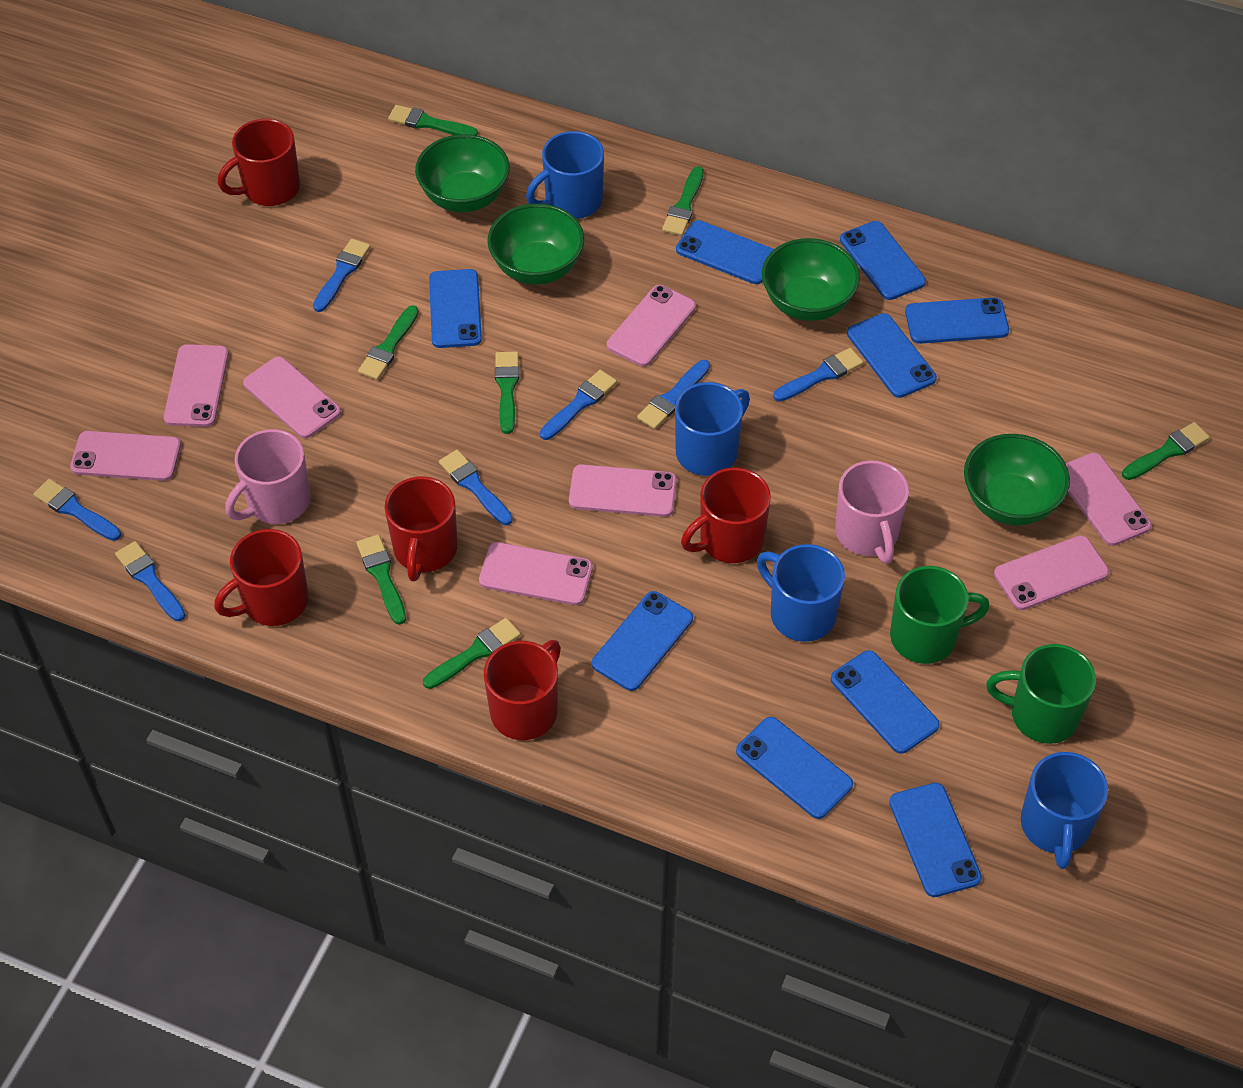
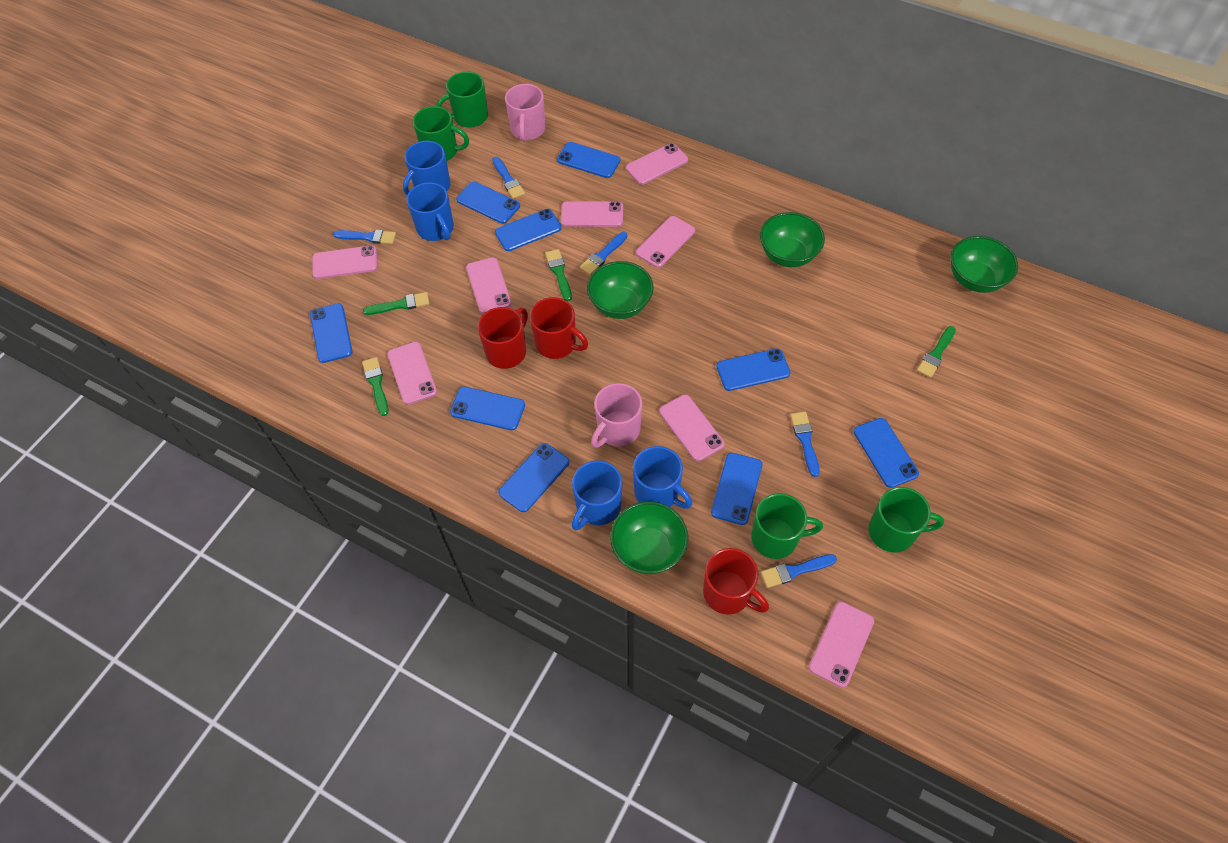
blue brush: [33,479,121,541] [115,541,185,621] [313,239,371,312] [439,450,513,525] [540,370,617,440] [637,360,710,429] [773,348,863,402] = 7 -> [333,230,396,244] [492,157,525,199] [580,232,627,275] [761,554,837,588] [790,411,820,477] = 5
green brush: [356,534,406,625] [358,305,419,380] [388,105,478,135] [423,618,521,689] [495,352,519,434] [662,166,704,236] [1122,422,1210,480] = 7 -> [362,357,388,416] [363,292,430,315] [545,249,572,301] [917,326,956,378] = 4
green mug: [890,566,990,664] [986,644,1096,744] = 2 -> [413,106,469,161] [436,72,488,128] [751,493,823,559] [869,487,944,553] = 4
red mug: [214,529,309,626] [218,119,300,206] [384,477,458,581] [484,640,561,740] [681,468,771,563] = 5 -> [478,307,528,369] [530,297,588,359] [703,548,769,615] = 3

